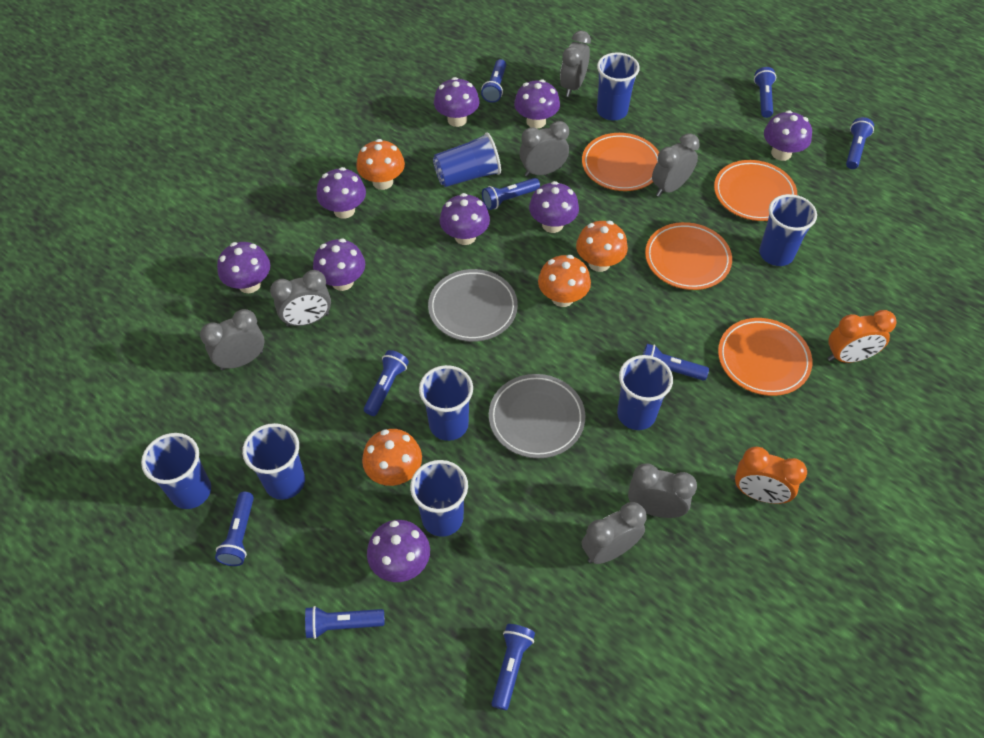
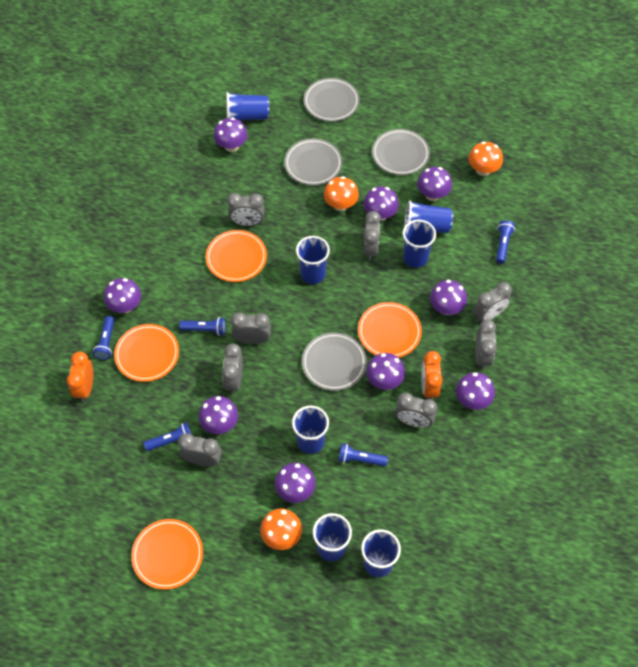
blue cup: [141,433,211,509] [242,423,305,500] [410,460,468,537] [419,365,473,441] [433,132,501,187] [597,52,640,120] [617,355,673,430] [759,194,817,266] = 8 -> [226,92,269,121] [292,406,329,454] [296,236,330,284] [313,513,352,561] [361,529,401,577] [403,220,436,268] [404,200,453,233] = 7
blue flashlight: [215,492,254,566] [305,606,385,639] [364,350,409,416] [481,59,506,103] [482,178,540,210] [492,624,535,710] [643,344,709,381] [754,67,776,118] [846,117,874,169] = 9 -> [93,316,114,360] [143,422,192,451] [179,317,226,336] [339,444,388,466] [496,220,515,263] = 5
grey clock: [200,309,264,370] [270,270,331,327] [520,121,569,177] [560,31,591,97] [582,502,646,564] [628,463,697,518] [652,133,700,197] = 7 -> [178,433,222,467] [222,343,243,394] [227,193,265,226] [231,312,271,344] [363,211,381,260] [395,392,437,428] [473,282,512,322] [475,319,497,370] = 8
grey plate: [428,269,518,342] [489,374,585,458] = 2 -> [284,138,342,185] [302,332,367,391] [304,78,360,122] [372,129,430,175] = 4
orange mushroom: [356,139,405,190] [362,429,422,486] [538,255,591,307] [576,220,628,272] = 4 -> [260,508,302,550] [324,176,359,211] [468,141,503,176] = 3

